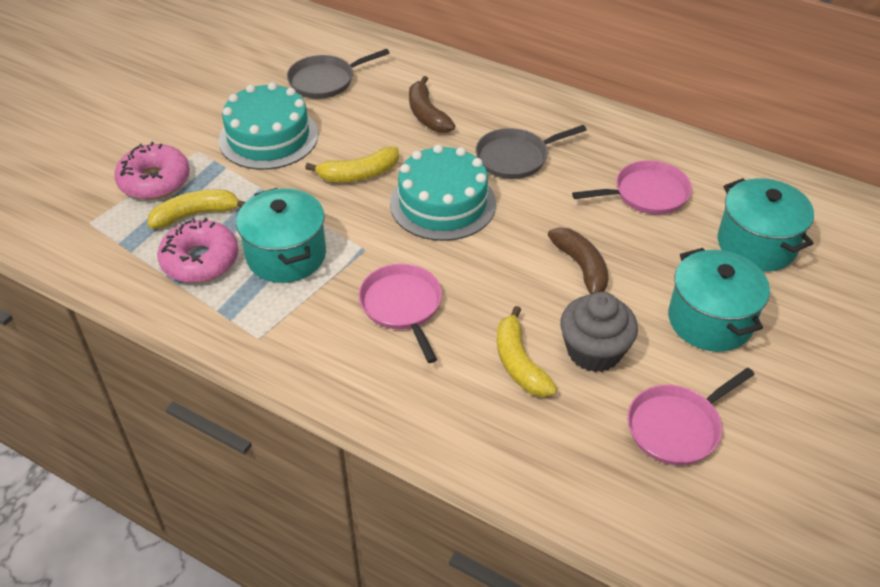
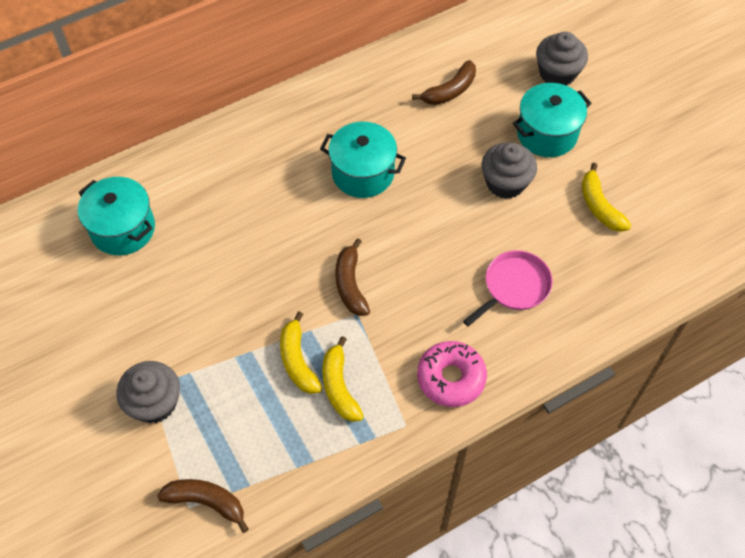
brown banana: [409,76,455,133] [548,227,608,294] = 2 -> [157,479,249,533] [335,239,370,316] [412,60,476,105] = 3
grey cupcake: [560,292,638,372] = 1 -> [116,361,180,423] [482,142,537,199] [536,32,588,86] = 3
grey pan: [287,49,390,99] [476,125,586,179] = 2 -> none = 0
pink donut: [114,142,190,200] [157,218,238,283] = 2 -> [417,341,487,407] = 1
pink pan: [359,264,442,363] [572,160,692,214] [627,368,755,465] = 3 -> [463,250,553,326] = 1
turquoise cake: [218,82,318,170] [390,144,496,241] = 2 -> none = 0

